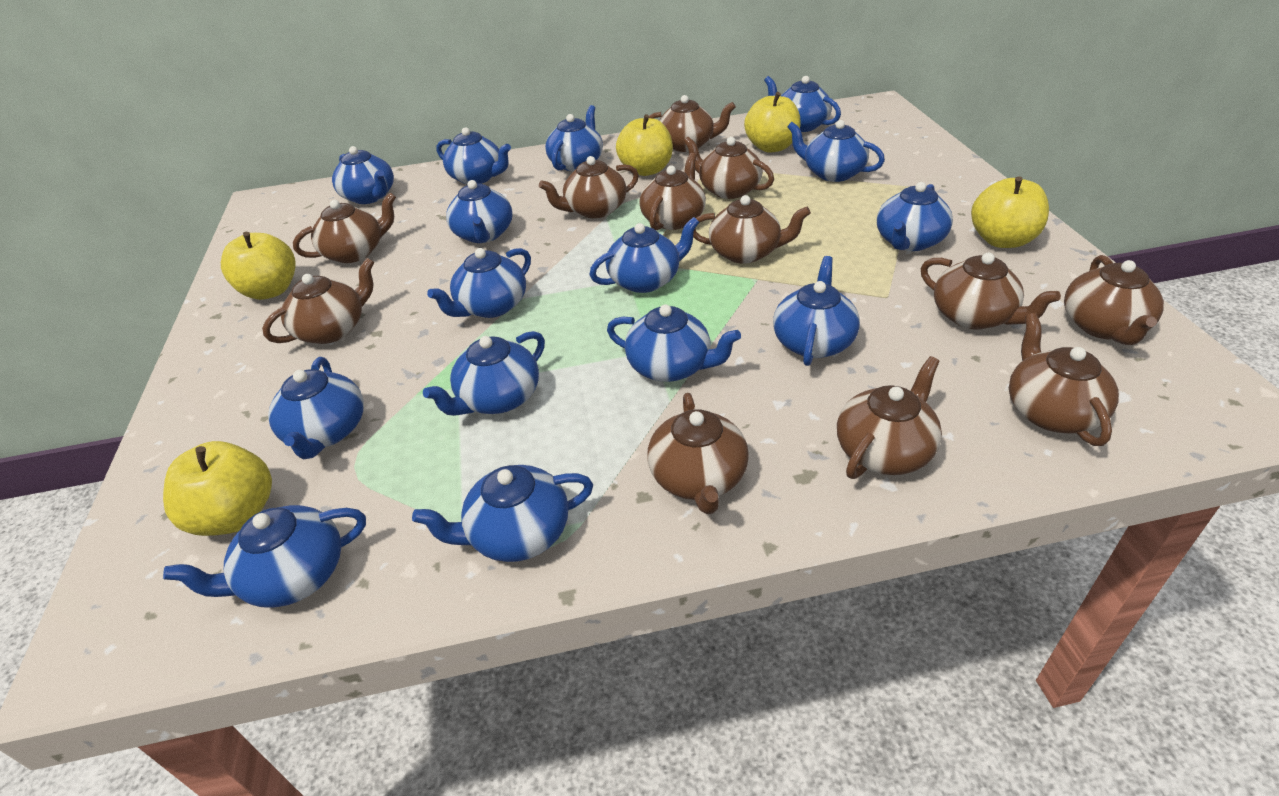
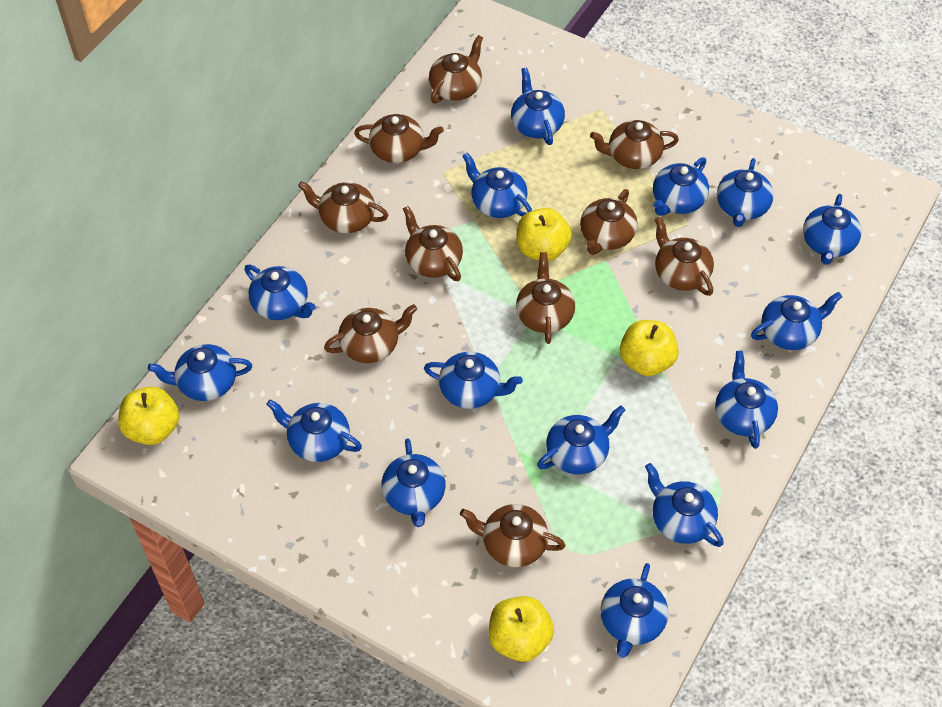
brown teapot: [262,258,374,344] [293,192,396,263] [539,156,639,218] [639,153,706,230] [647,393,749,514] [649,95,736,152] [683,137,774,199] [693,195,811,264] [837,356,942,479] [921,253,1061,329] [1009,313,1119,446] [1064,255,1164,345] = 12 -> [298,181,388,233] [324,304,417,363] [354,114,444,163] [403,206,463,281] [429,35,483,103] [460,504,565,567] [516,252,575,344] [580,189,638,255] [590,120,679,169] [655,217,714,296] = 10
yellow apple: [163,441,272,536] [221,232,296,300] [616,114,673,176] [744,92,801,153] [971,176,1049,248] = 5 -> [118,386,179,445] [489,596,554,662] [517,208,572,261] [620,320,679,376] = 4

